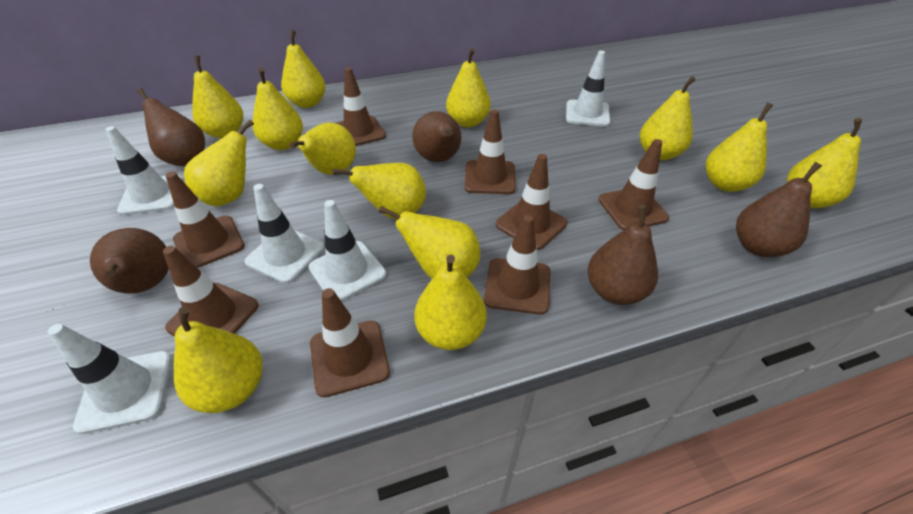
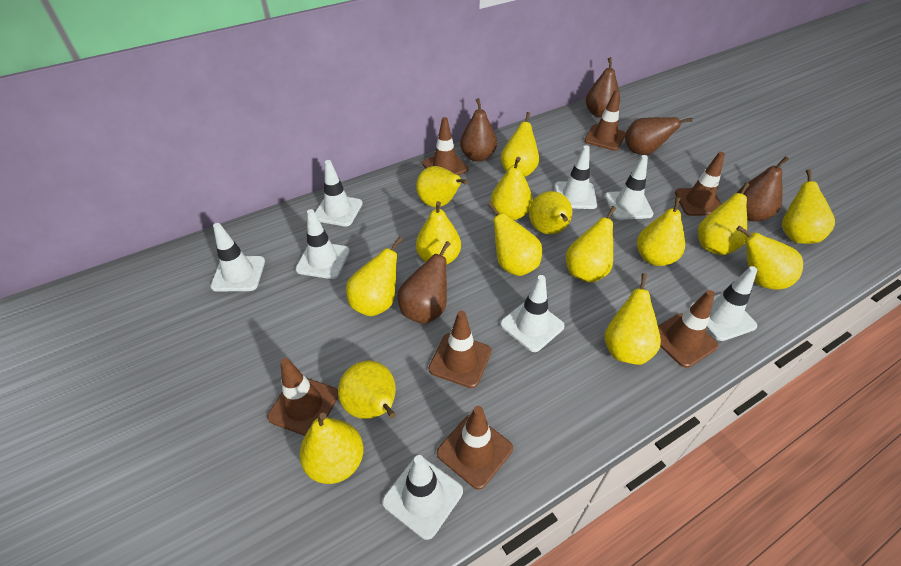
brown traffic cone: [163,246,259,336] [166,172,245,268] [310,288,390,397] [336,67,386,146] [464,109,516,194] [484,215,550,315] [496,154,567,250] [598,139,669,230] = 8 -> [267,358,338,436] [422,117,468,175] [429,311,491,388] [437,406,513,490] [584,90,626,151] [658,290,718,368] [675,152,725,216] = 7
white traffic cone: [48,324,171,434] [105,126,183,215] [245,184,325,283] [309,200,386,301] [566,51,610,126] = 5 -> [210,223,265,292] [295,209,350,279] [315,160,363,227] [382,455,463,540] [500,275,565,352] [555,145,597,209] [605,155,654,220] [690,266,757,341] = 8
yellow pear: [174,307,263,413] [184,120,254,206] [192,55,243,138] [253,68,303,150] [281,30,325,108] [289,122,356,175] [333,163,426,219] [379,206,480,279] [414,255,487,350] [446,48,491,128] [640,76,696,160] [706,102,773,192] [787,118,862,208] = 13 -> [300,413,364,484] [338,361,396,419] [346,237,403,316] [416,166,468,207] [416,201,461,265] [488,202,542,276] [491,157,533,220] [501,112,539,177] [529,191,572,234] [566,206,616,283] [604,273,661,365] [637,197,685,266] [698,183,749,255] [736,226,803,290] [782,169,835,244] = 15

